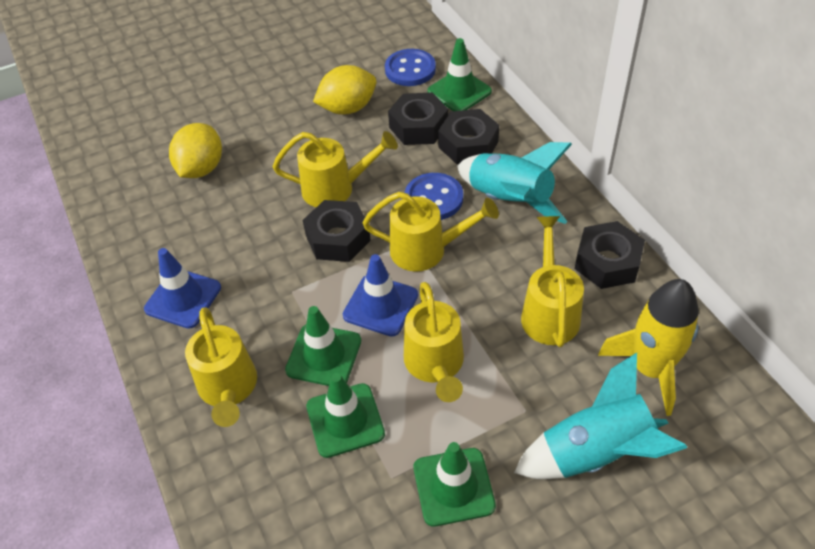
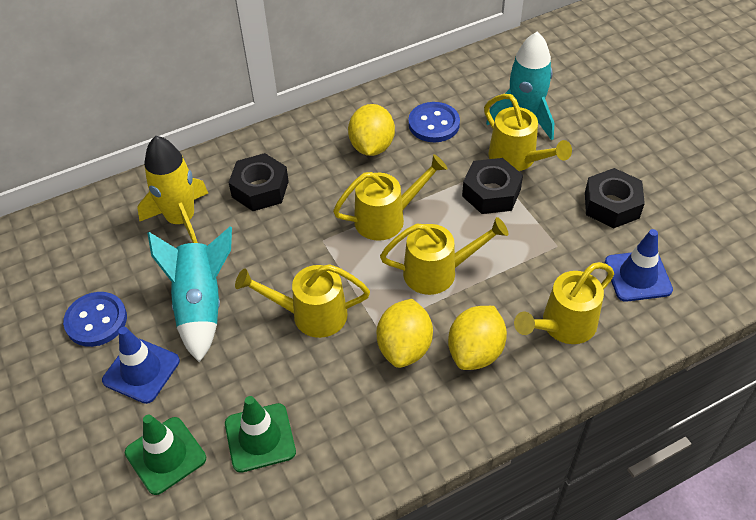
black nut: [303,200,371,262] [388,93,448,145] [438,109,499,164] [575,221,645,289] = 4 -> [228,153,289,211] [462,158,523,214] [585,168,645,228] = 3
green traffic cone: [285,306,361,386] [306,373,385,458] [414,442,496,527] [427,38,492,111] = 4 -> [125,415,206,495] [225,396,296,473] = 2
yellow lemon: [169,123,222,178] [313,65,376,115] = 2 -> [348,104,395,156] [377,299,433,368] [448,306,507,370] = 3

